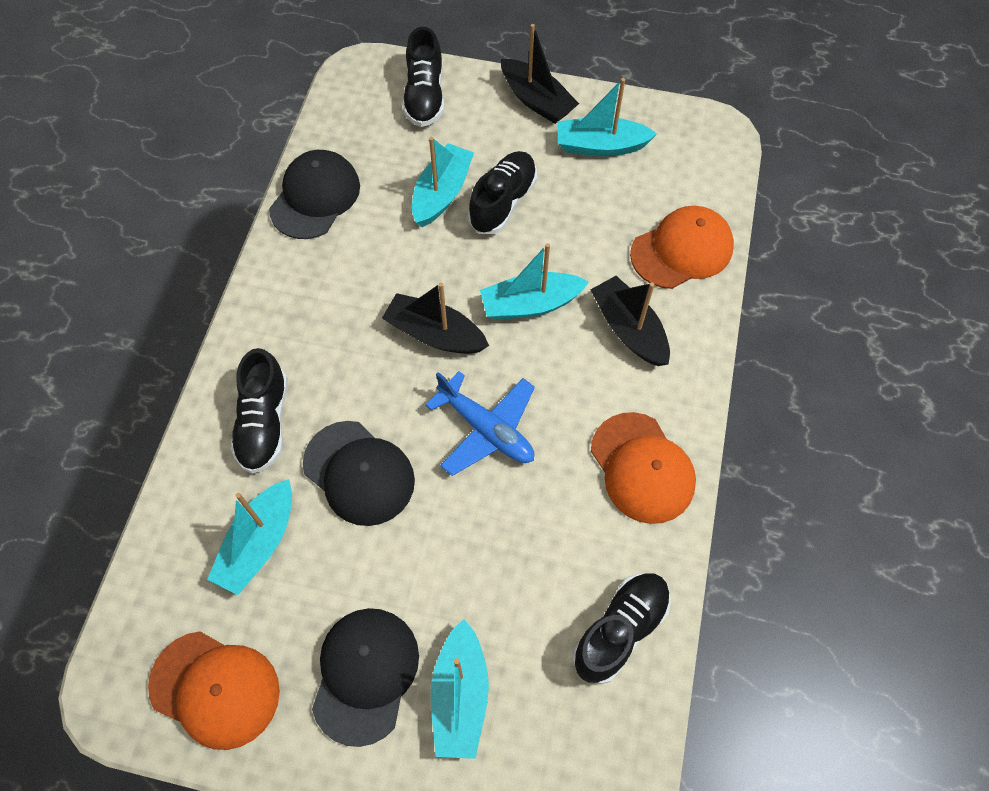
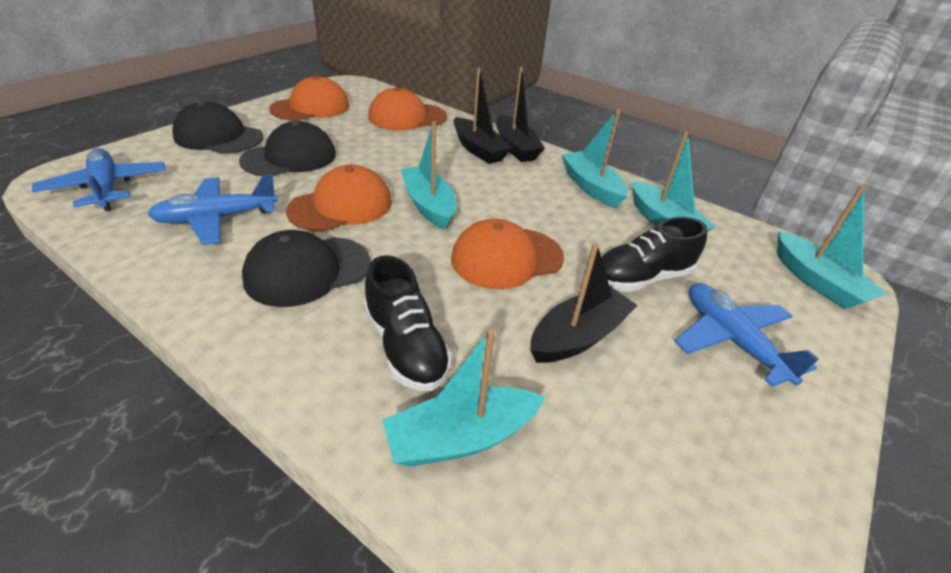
black shoe: [230,348,288,474] [402,27,444,127] [468,151,537,234] [573,573,671,684] = 4 -> [364,255,452,391] [601,217,708,292] = 2
blue plane: [425,371,535,476] = 1 -> [32,148,166,211] [148,174,278,245] [675,283,819,387] = 3
orange cap: [148,631,280,750] [591,412,696,524] [630,206,734,289] = 3 -> [269,76,349,121] [286,165,392,232] [368,87,447,130] [451,219,564,289] = 4

